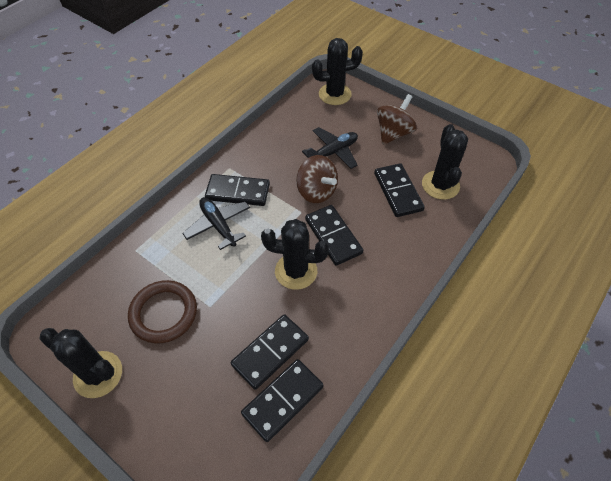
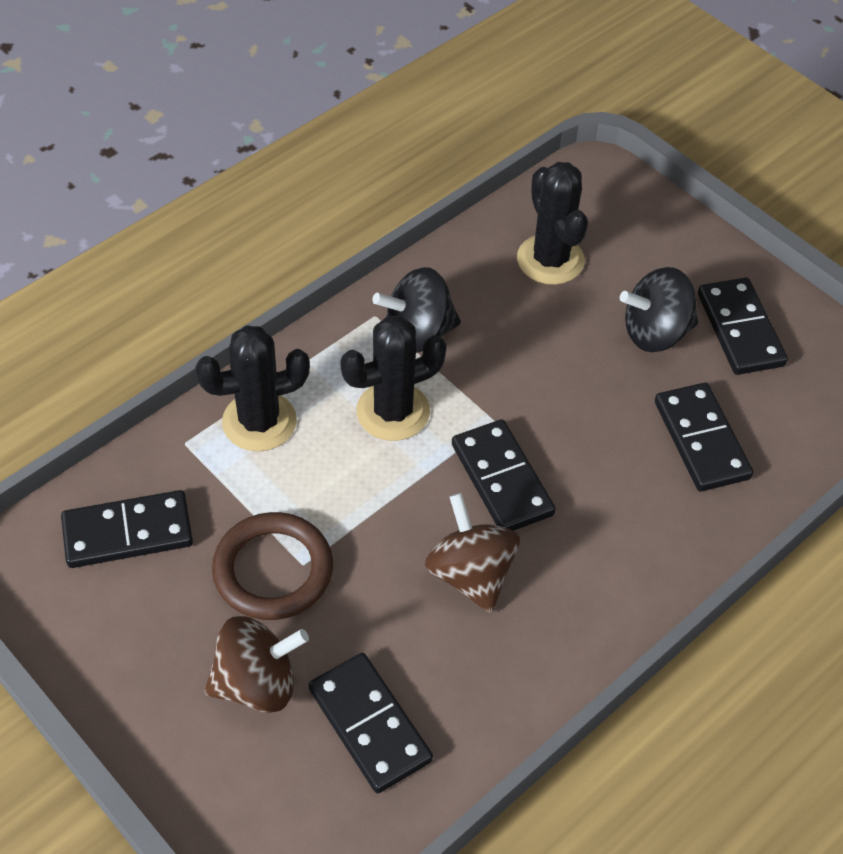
black cactus: [40,328,122,398] [261,219,329,290] [312,38,363,105] [422,124,468,200] = 4 -> [195,325,310,451] [340,316,447,441] [517,162,588,285] = 3
black plane: [182,197,250,250] [302,127,358,169] = 2 -> none = 0
black spinning top: none = 0 -> [372,267,461,353] [620,267,698,352] = 2

